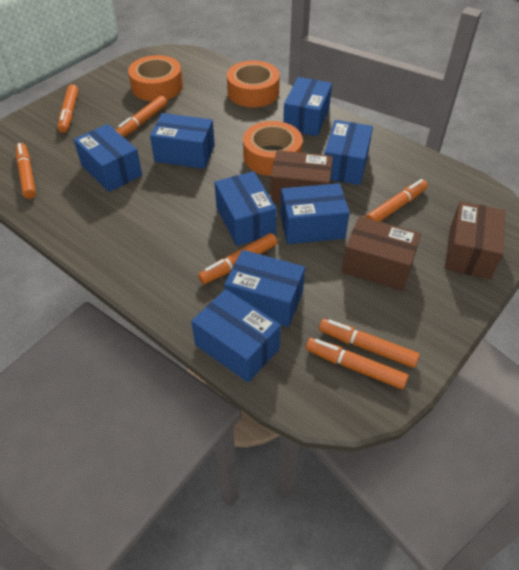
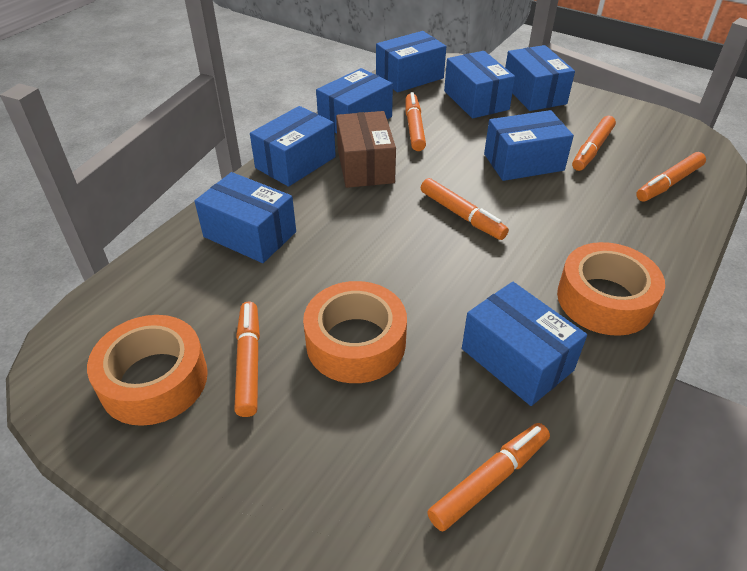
brown box: [270,150,333,204] [342,216,421,291] [445,201,506,279] = 3 -> [336,111,396,188] = 1
orange marker: [16,143,36,199] [58,84,78,133] [116,96,167,137] [198,233,277,284] [306,338,408,389] [319,319,420,368] [365,179,428,222] = 7 -> [234,302,260,417] [406,92,426,151] [421,178,509,240] [427,423,550,531] [572,116,616,171] [636,152,706,202] = 6

